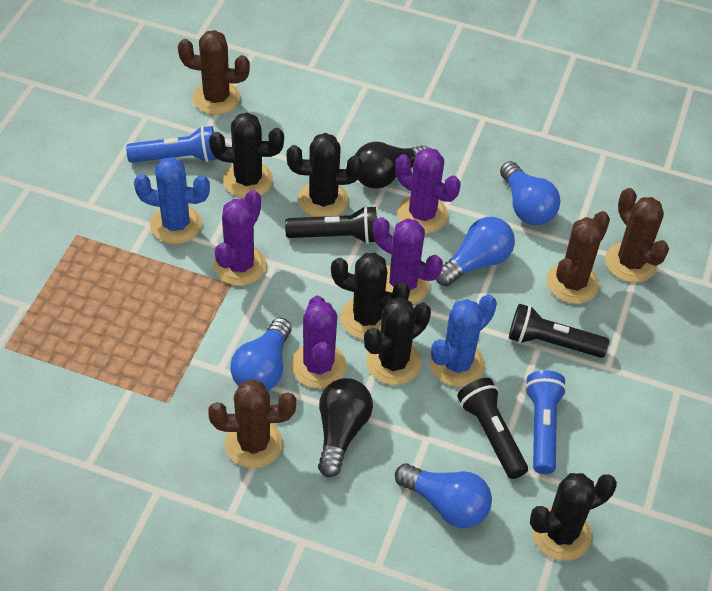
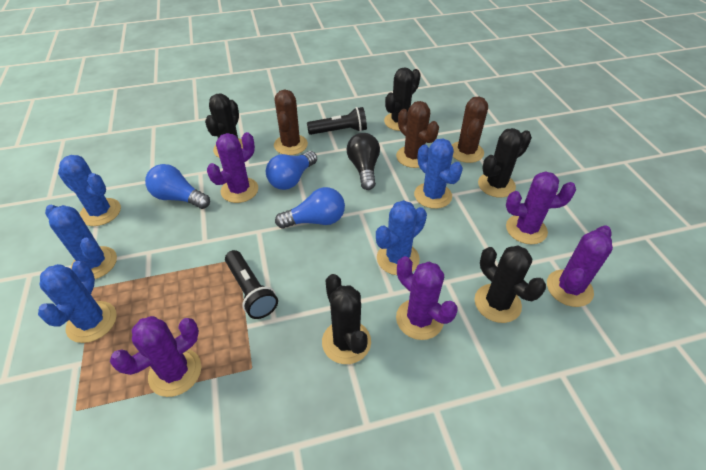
black flashlight: [285,206,377,244] [457,378,528,479] [509,304,609,358] = 3 -> [225,250,278,319] [307,107,367,135] = 2
black light bulb: [318,378,373,477] [355,142,428,189] = 2 -> [347,133,380,190] = 1
blue cactus: [134,157,210,244] [430,294,497,387] = 2 -> [38,261,117,343] [45,205,117,279] [58,155,121,226] [376,200,427,275] [414,138,463,209] = 5
blue flashlight: [126,126,217,163] [525,370,567,474] = 2 -> none = 0
blue light bulb: [230,318,292,391] [395,463,492,528] [436,217,515,286] [500,161,561,225] = 4 -> [145,164,210,209] [266,151,317,190] [275,187,345,229] = 3
brown cactus: [178,30,250,115] [208,379,296,468] [547,211,610,304] [605,188,669,283] = 4 -> [274,90,308,155] [396,101,439,168] [452,96,488,163] = 3
purple cactus: [214,190,267,286] [291,296,347,389] [373,217,443,304] [395,147,461,234] = 4 -> [110,316,201,397] [207,132,258,203] [396,256,458,340] [506,171,576,244] [547,225,613,307] = 5

